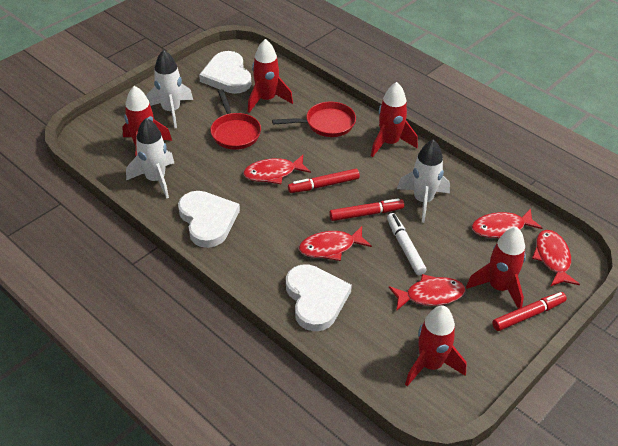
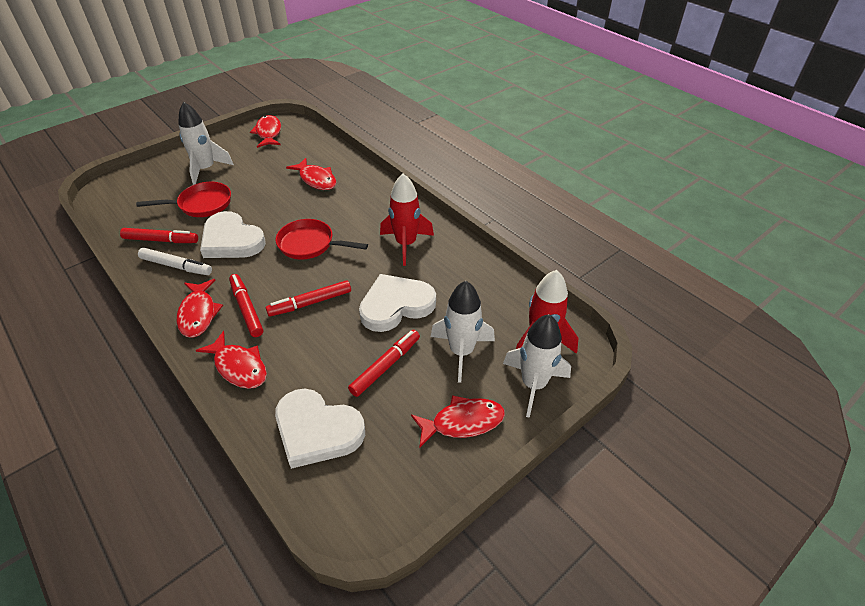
red marker: [288,169,360,193] [329,198,404,221] [492,292,567,331] = 3 -> [120,228,198,243] [229,274,263,337] [266,280,351,317] [348,330,420,397] = 4
red rocket: [122,86,172,156] [248,39,293,113] [371,82,418,157] [405,306,467,386] [466,227,526,309] = 5 -> [380,173,434,266] [516,270,578,354] = 2

